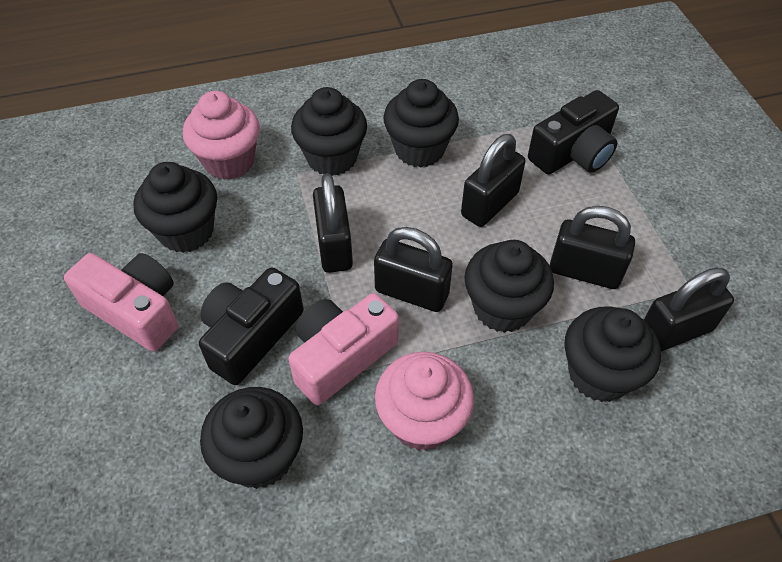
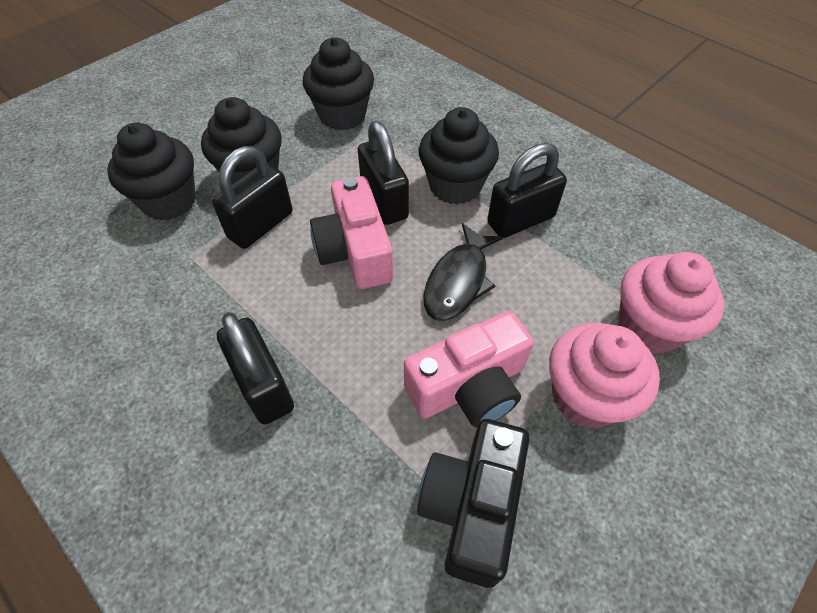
black camera: [199,267,304,385] [528,90,619,175] = 2 -> [417,419,529,588] = 1
black cupcake: [134,162,217,253] [200,387,303,489] [291,87,367,176] [383,79,459,168] [464,240,554,333] [564,306,661,402] = 6 -> [107,122,196,221] [201,97,281,184] [303,37,374,130] [419,107,499,205] = 4
black fish: none = 0 -> [423,223,503,321] = 1
black padlock: [313,173,353,273] [374,227,453,312] [461,134,526,227] [549,206,635,289] [644,267,734,352] = 5 -> [212,146,293,249] [216,312,294,425] [358,121,409,225] [487,143,567,238] = 4

